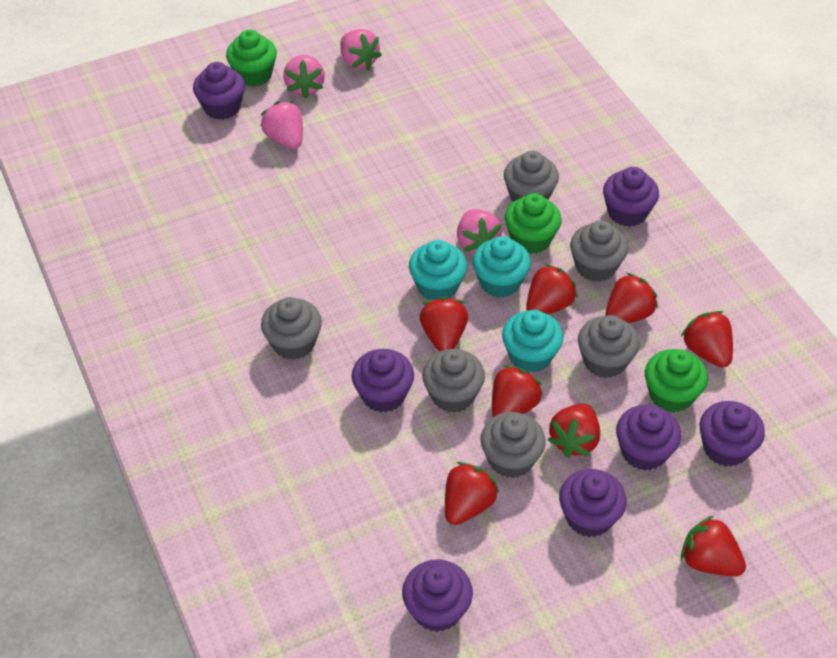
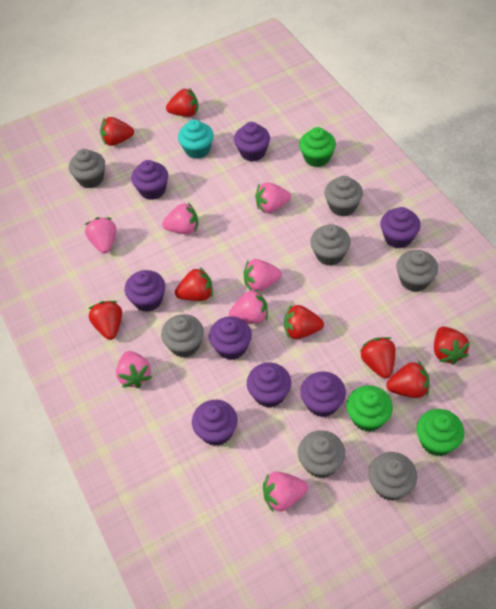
grey cupcake: [261,297,322,360] [422,349,485,413] [481,412,546,478] [504,151,559,202] [570,221,628,282] [578,315,639,378] = 6 -> [69,149,105,188] [161,314,204,358] [298,430,345,478] [310,224,351,266] [324,176,363,217] [368,452,417,501] [396,250,438,292] = 7
pink strawberry: [260,101,303,149] [283,55,325,98] [340,29,382,71] [457,209,502,254] = 4 -> [85,217,116,253] [116,351,152,388] [162,202,198,234] [229,289,268,324] [244,259,282,292] [255,182,291,213] [263,472,308,513] = 7
purple cupcake: [193,62,245,120] [352,349,414,413] [402,559,473,632] [559,469,627,537] [603,167,659,227] [616,405,681,471] [700,401,765,467] = 7 -> [125,270,165,312] [131,160,168,200] [192,400,237,446] [209,316,252,360] [234,122,270,162] [247,363,291,408] [300,371,346,417] [380,207,421,249] = 8
turquoise cupcake: [409,240,467,300] [472,236,531,298] [502,310,563,373] = 3 -> [178,119,214,159] = 1

